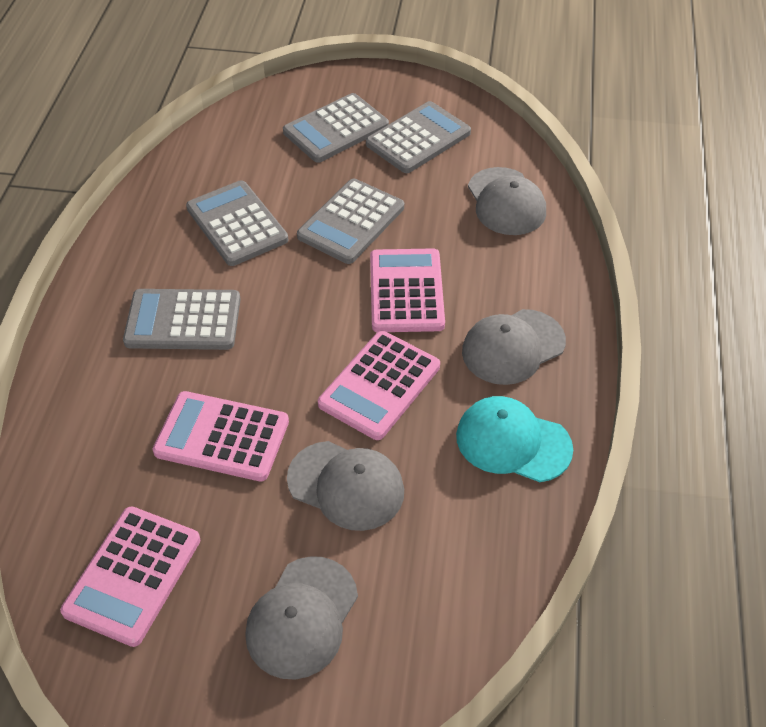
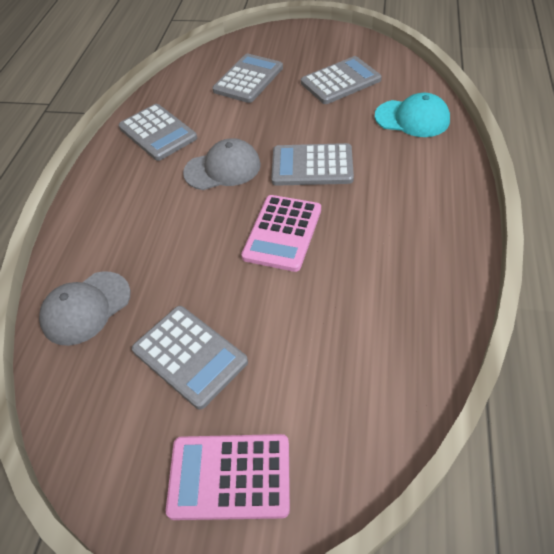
grey cap: [245,556,358,680] [287,441,404,531] [462,309,566,385] [468,167,546,235] = 4 -> [39,271,131,346] [183,138,261,190] = 2
pink calculator: [60,506,200,647] [153,391,289,481] [318,331,440,440] [370,248,445,332] = 4 -> [166,434,290,520] [241,195,321,272] = 2

